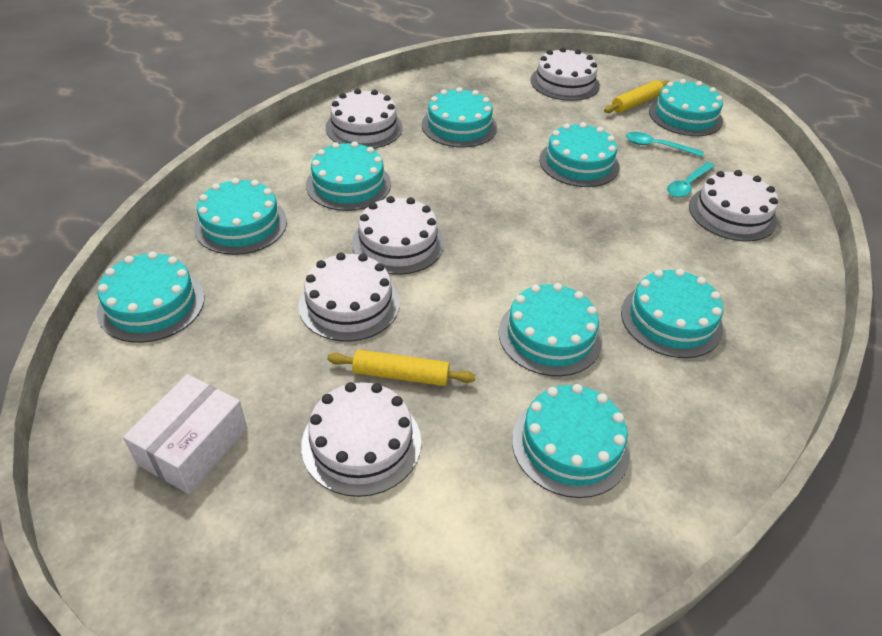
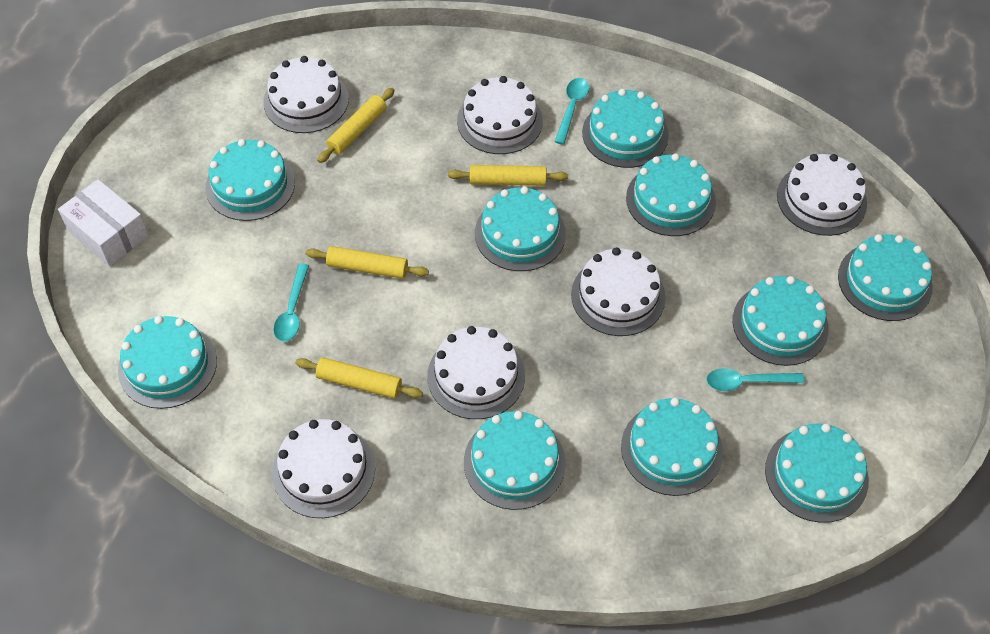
turquoise cake: [97,252,205,343] [194,178,287,255] [306,141,391,211] [422,87,497,147] [499,283,602,376] [512,384,630,498] [539,122,619,187] [621,269,723,358] [649,79,723,136] = 9 -> [118,316,217,409] [205,139,295,221] [464,411,566,510] [475,187,566,271] [582,89,669,168] [621,398,723,496] [626,153,716,236] [733,276,829,366] [765,424,869,523] [838,234,933,321] = 10
turquoise spoon: [626,132,704,157] [667,162,715,198] = 2 -> [273,263,309,341] [555,78,589,145] [706,368,805,391] = 3
yellow rolling pin: [327,349,476,386] [604,80,670,113] = 2 -> [295,357,423,399] [306,246,429,279] [317,88,395,163] [448,165,568,186] = 4

